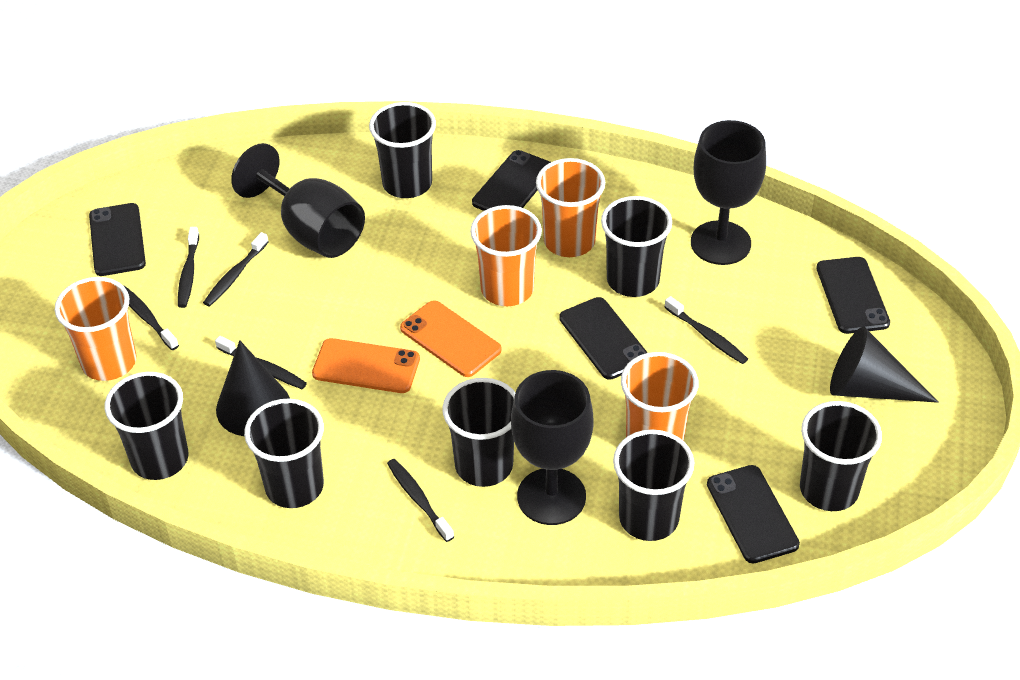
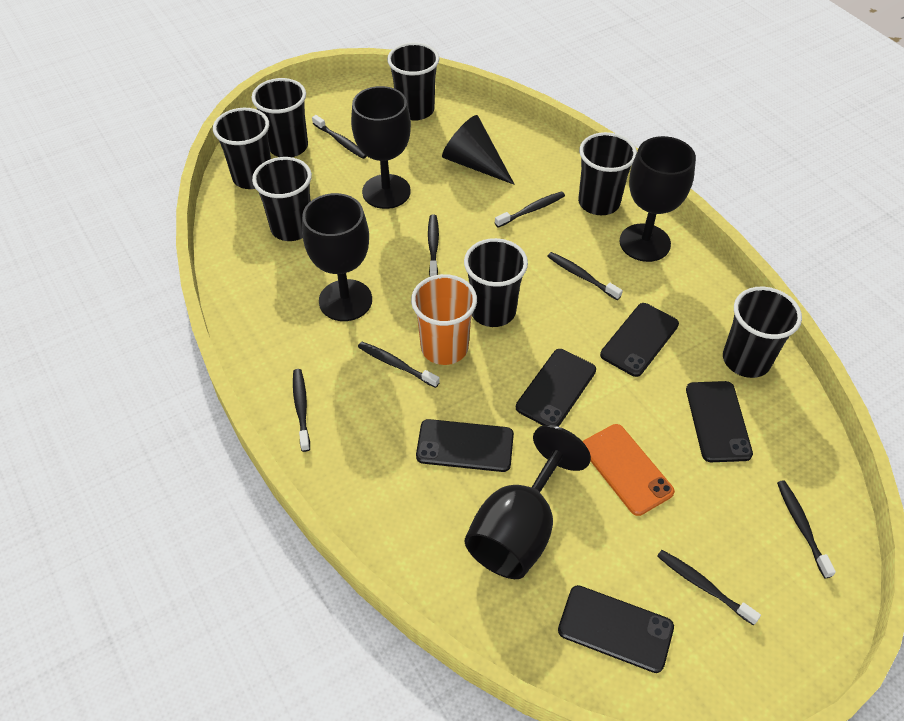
black cone: [216,340,290,436] [830,327,939,403] = 2 -> [442,115,515,185] = 1
black goblet: [231,143,365,258] [511,370,594,525] [691,120,766,265] = 3 -> [302,193,372,321] [351,86,411,209] [465,425,591,579] [620,136,696,262] = 4
black toothbrush: [124,286,179,350] [178,227,199,308] [203,232,269,306] [215,336,307,389] [387,459,454,542] [665,296,748,364] = 6 -> [293,369,310,452] [312,115,367,159] [358,342,440,388] [428,215,439,277] [495,191,565,228] [547,252,623,300] [657,550,761,625] [777,480,836,579] = 8
orange cup: [55,277,136,381] [470,205,542,306] [536,158,605,257] [621,352,698,441] = 4 -> [411,274,477,365] = 1
orange phone: [312,338,420,393] [400,300,502,377] = 2 -> [582,424,675,516] = 1

